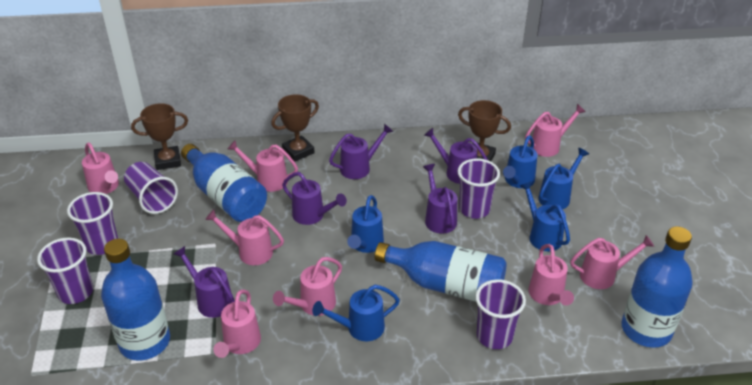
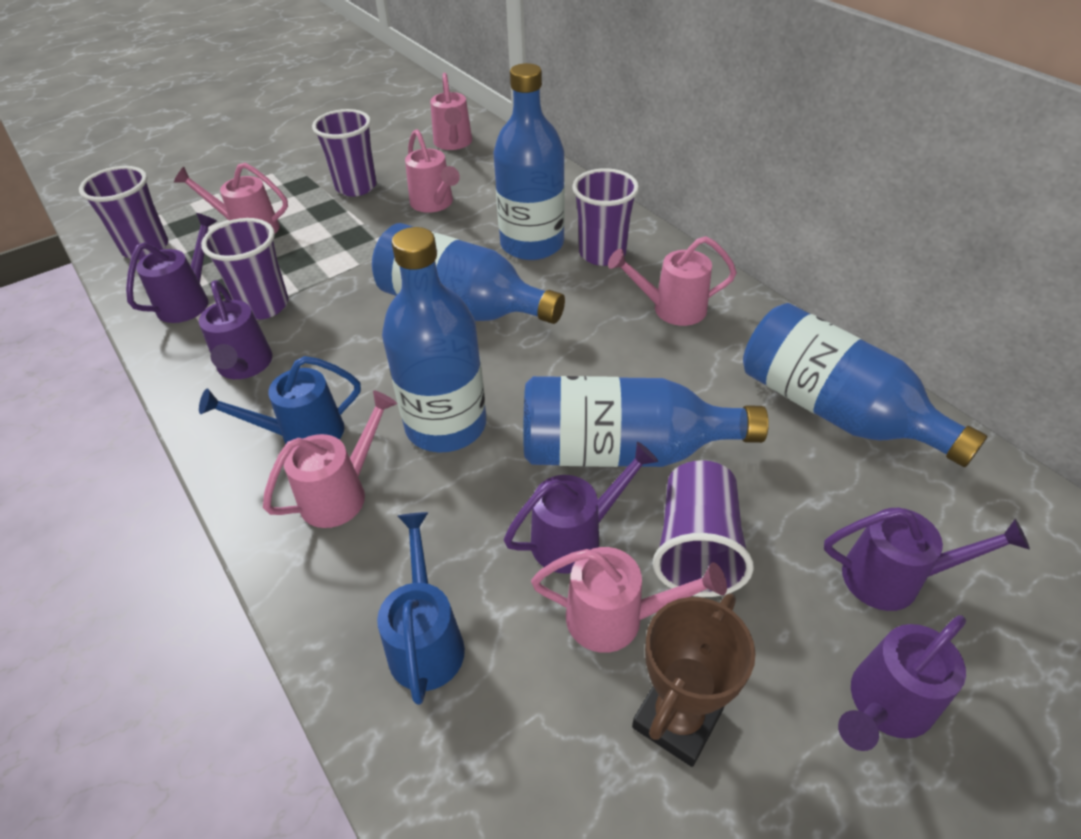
blue bottle: [101,239,170,361] [181,144,267,222] [375,241,507,302] [622,226,693,348] = 4 -> [372,223,565,324] [382,227,486,453] [493,63,565,260] [523,376,769,467] [743,303,987,467] = 5
blue watering can: [312,285,400,341] [347,195,384,253] [503,136,537,188] [520,181,570,251] [538,148,589,209] = 5 -> [199,356,361,445] [377,512,465,705] = 2
brown trophy: [131,103,188,170] [271,94,319,162] [458,100,511,161] = 3 -> [632,594,756,767] = 1
pink watering can: [82,142,119,194] [205,209,284,265] [213,289,261,358] [227,141,298,192] [273,257,342,316] [525,104,586,157] [528,244,574,305] [570,235,654,289] = 8 -> [174,163,288,234] [263,391,397,528] [405,129,460,213] [430,73,472,150] [531,547,727,653] [608,236,737,326] = 6

